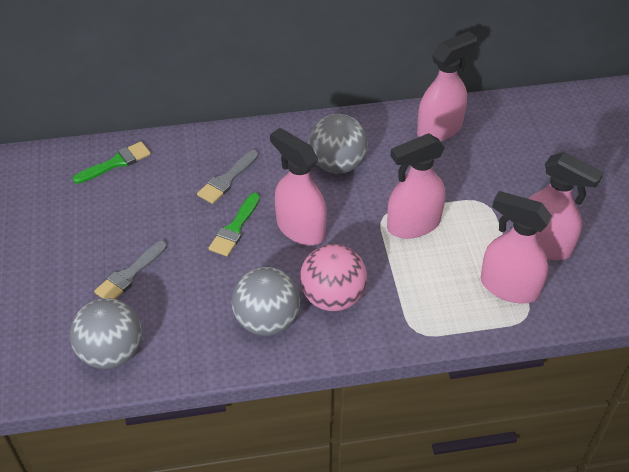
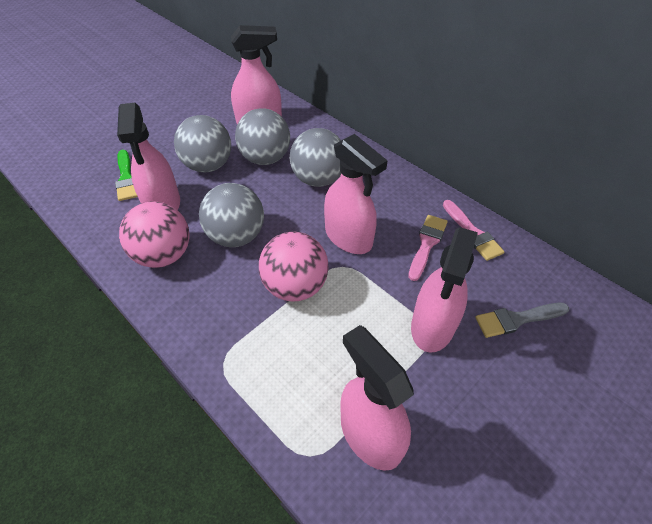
green brush: [73,141,151,184] [209,193,260,257] = 2 -> [115,150,138,201] = 1
grey ball: [70,298,142,369] [231,267,300,336] [308,114,368,173] = 3 -> [174,115,231,172] [199,183,264,247] [235,108,290,165] [290,128,341,187] = 4
grey brush: [94,241,167,299] [197,150,258,204] = 2 -> [475,303,569,338] = 1
pink ball: [300,244,367,311] = 1 -> [119,202,190,268] [259,232,329,302] = 2
pink brush: none = 0 -> [408,215,448,281] [443,200,504,261] = 2

